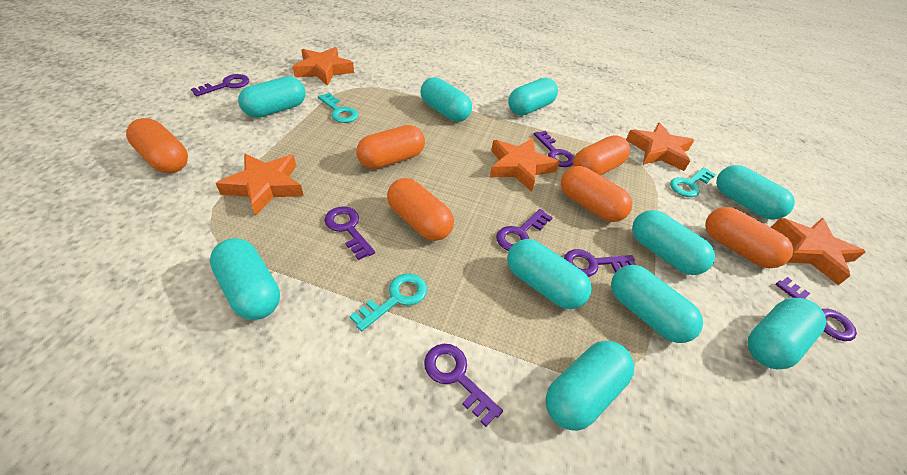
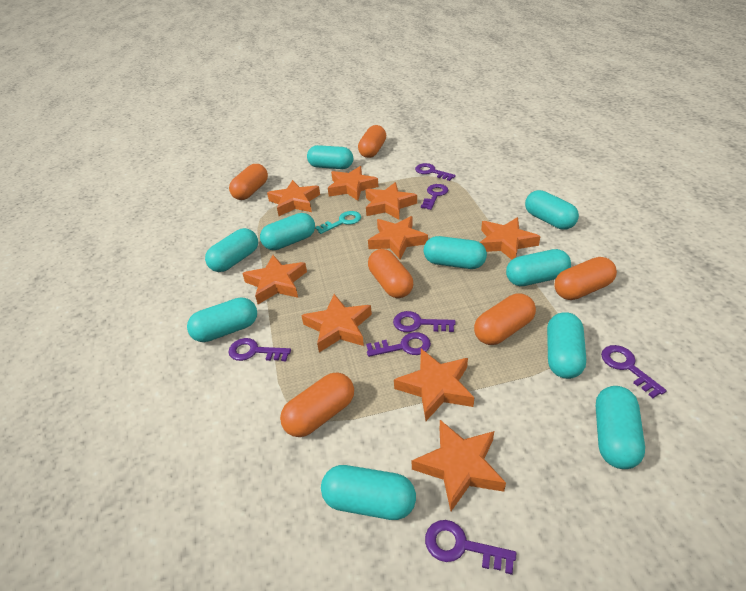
orange star: [216,153,304,216] [293,47,354,86] [490,138,559,192] [626,122,694,171] [771,218,866,285] = 5 -> [242,255,307,304] [267,180,320,216] [301,294,372,352] [328,166,378,201] [365,182,417,220] [368,216,428,260] [394,349,475,421] [412,420,506,511] [480,217,541,260] = 9
turquoise key: [318,93,358,123] [350,273,427,332] [670,167,716,197] = 3 -> [315,211,361,234] = 1

